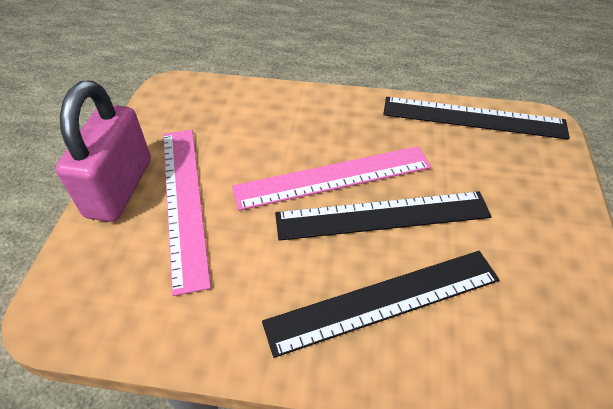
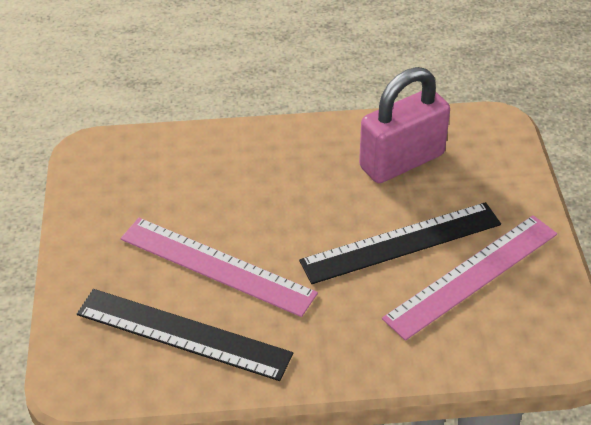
black ruler: [262,251,499,358] [275,191,492,241] [383,97,570,140] = 3 -> [77,289,293,381] [299,202,501,284] = 2

